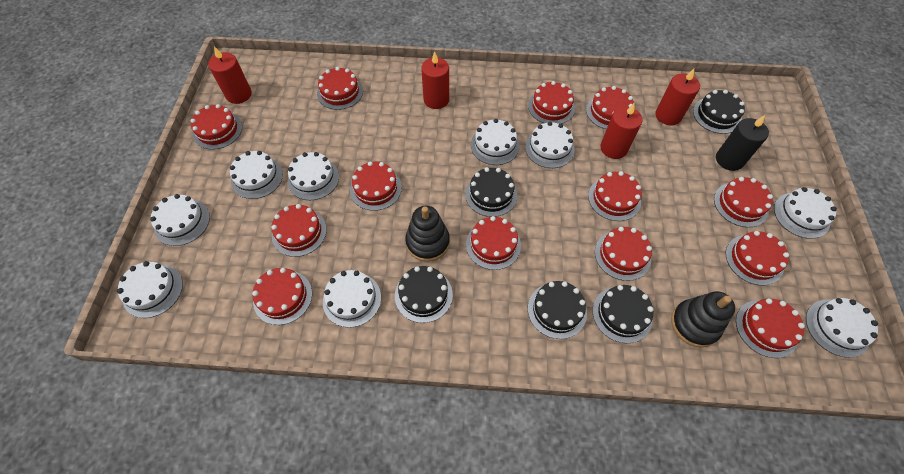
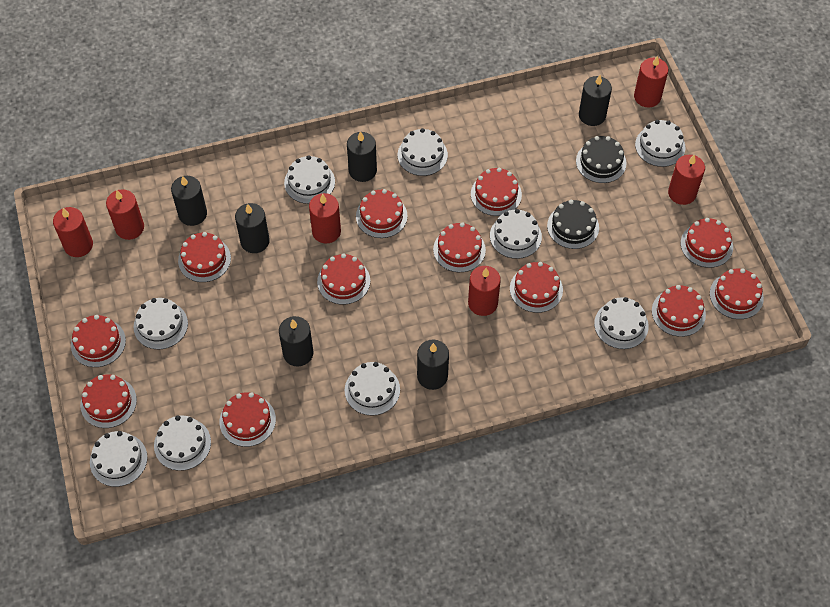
black cake: [395,266,453,323] [465,167,517,217] [528,281,587,339] [593,285,654,343] [693,90,745,134] = 5 -> [547,200,599,249] [576,136,626,183] = 2
black candle: [716,115,769,171] = 1 -> [171,176,207,226] [235,203,269,253] [279,316,314,367] [347,131,377,182] [417,339,449,390] [579,75,612,126] = 6
black stacking toy: [405,206,450,262] [671,291,735,348] = 2 -> none = 0
red cake: [191,104,242,150] [252,268,312,325] [271,204,327,257] [317,67,363,110] [350,161,402,211] [466,216,521,270] [528,81,575,124] [586,86,634,129] [588,171,642,221] [595,227,652,281] [714,177,773,227] [726,231,789,286] [736,298,805,358] = 13 -> [71,315,126,367] [80,374,137,428] [178,232,231,282] [219,392,276,447] [317,254,370,305] [356,189,408,238] [433,222,486,272] [471,168,522,216] [510,262,563,313] [652,285,706,337] [681,218,733,268] [710,269,764,319] = 12
red candle: [208,46,252,104] [421,52,449,109] [600,103,642,159] [655,69,700,125] = 4 -> [53,207,93,257] [106,189,144,240] [309,193,341,244] [468,266,501,316] [634,56,668,107] [668,155,705,205] = 6

